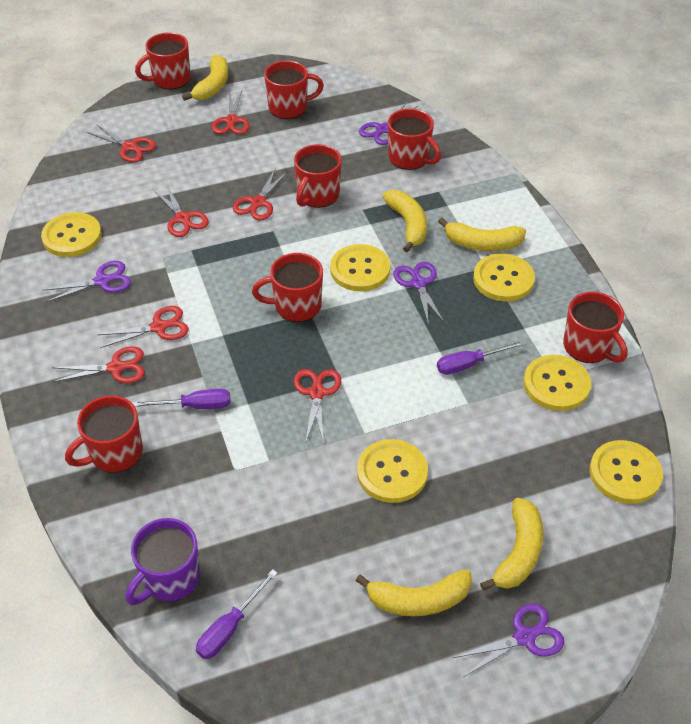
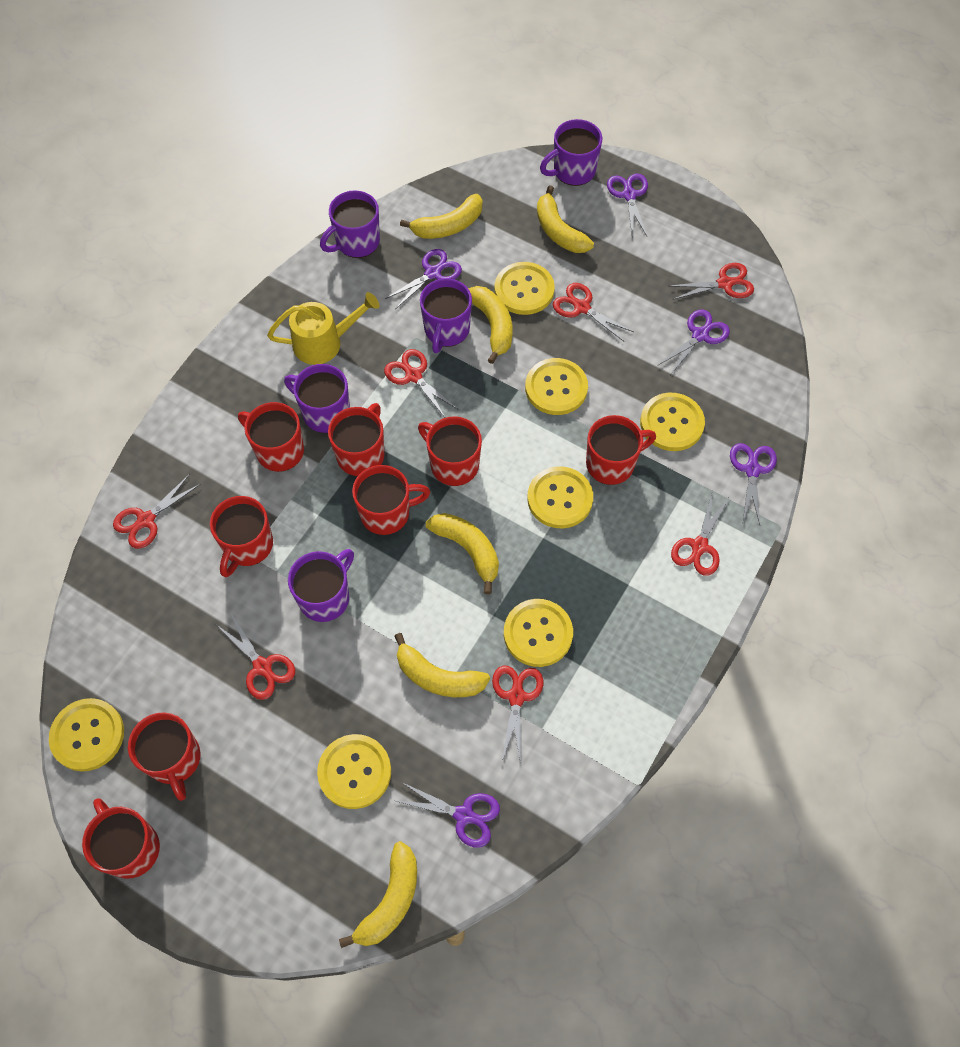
purple mug: [125,518,200,605] = 1 -> [284,364,350,433] [288,549,354,622] [320,190,380,258] [420,278,472,353] [540,119,602,186] = 5
purple scissors: [43,261,131,302] [359,102,418,145] [393,262,445,325] [453,604,565,677] = 4 -> [385,249,462,309] [396,782,500,848] [607,173,648,236] [657,309,730,375] [730,443,777,525] = 5
purple screwdriver: [132,389,231,409] [196,569,278,659] [437,340,525,375] = 3 -> none = 0
red mug: [65,395,143,473] [135,32,190,89] [252,253,323,322] [264,61,324,119] [294,144,342,208] [388,109,441,170] [563,292,628,363] = 7 -> [82,799,160,879] [128,712,201,801] [210,496,273,577] [238,402,304,472] [328,403,384,476] [352,465,430,535] [418,416,482,486] [586,415,656,485] = 8
yellow banana: [182,55,228,101] [356,569,472,616] [382,190,427,253] [438,218,526,251] [480,498,543,591] = 5 -> [339,841,417,948] [394,633,490,697] [400,194,483,239] [426,513,499,594] [468,286,512,364] [537,185,594,253] = 6
yellow button: [41,212,102,257] [330,244,390,291] [357,439,428,503] [473,253,535,302] [523,355,591,411] [589,440,663,504] = 6 -> [49,698,124,772] [317,734,391,809] [495,262,555,315] [504,599,573,667] [525,358,588,415] [527,466,593,528] [640,393,705,451] = 7
yellow watering can: none = 0 -> [267,292,380,365] = 1

